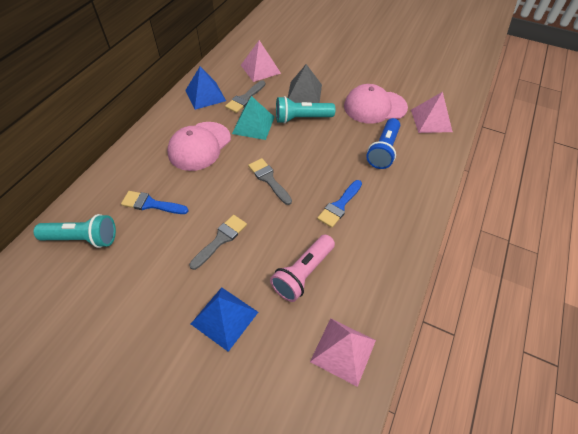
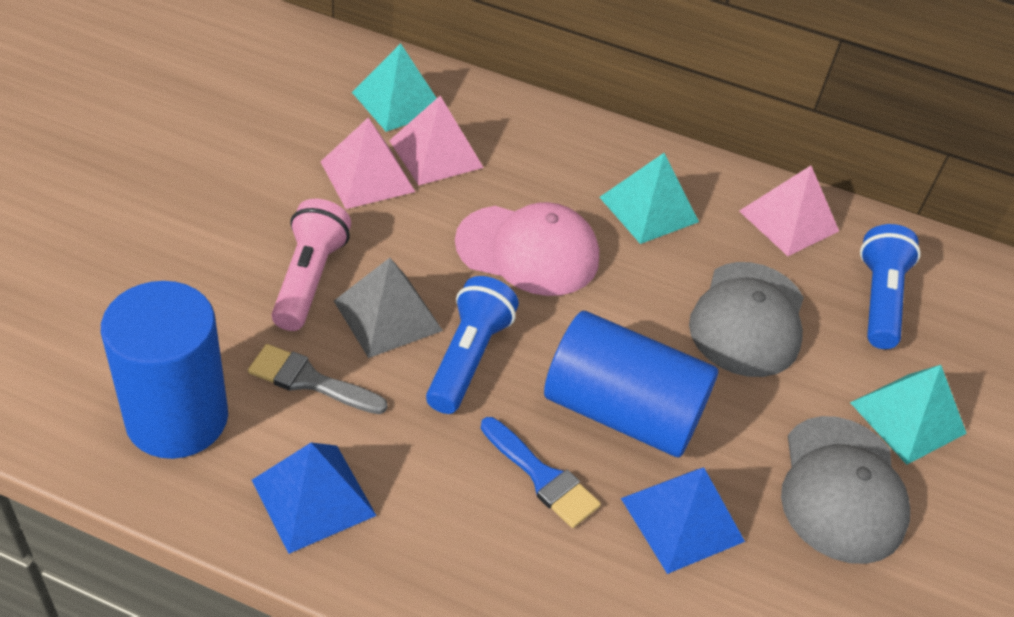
blue brush: [121,191,189,214] [317,180,362,228] = 2 -> [481,417,601,528] = 1
blue cylinder: none = 0 -> [101,281,228,459] [544,311,718,457] = 2
blue flashlight: [366,118,400,169] = 1 -> [426,276,519,414] [860,224,921,349] = 2
grey brush: [189,215,247,270] [225,80,266,113] [248,158,292,205] = 3 -> [248,344,388,414] = 1
grey cap: none = 0 -> [689,262,804,377] [781,416,910,564] = 2
pink cap: [167,122,231,171] [344,84,408,124] = 2 -> [455,202,599,296] = 1
turquoise flashlight: [33,214,116,248] [276,96,335,124] = 2 -> none = 0
turquoise pyramid: [232,96,274,140] = 1 -> [352,43,437,132] [599,153,699,244] [850,365,967,465] = 3

